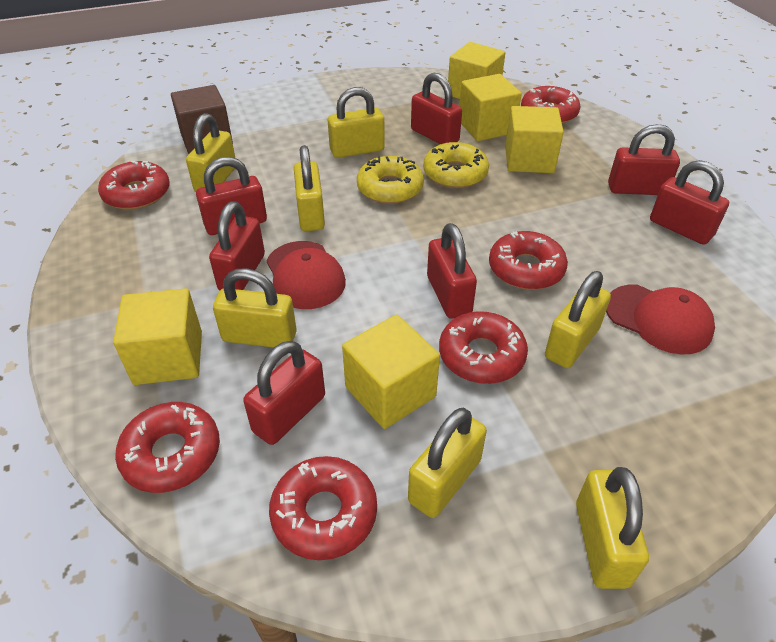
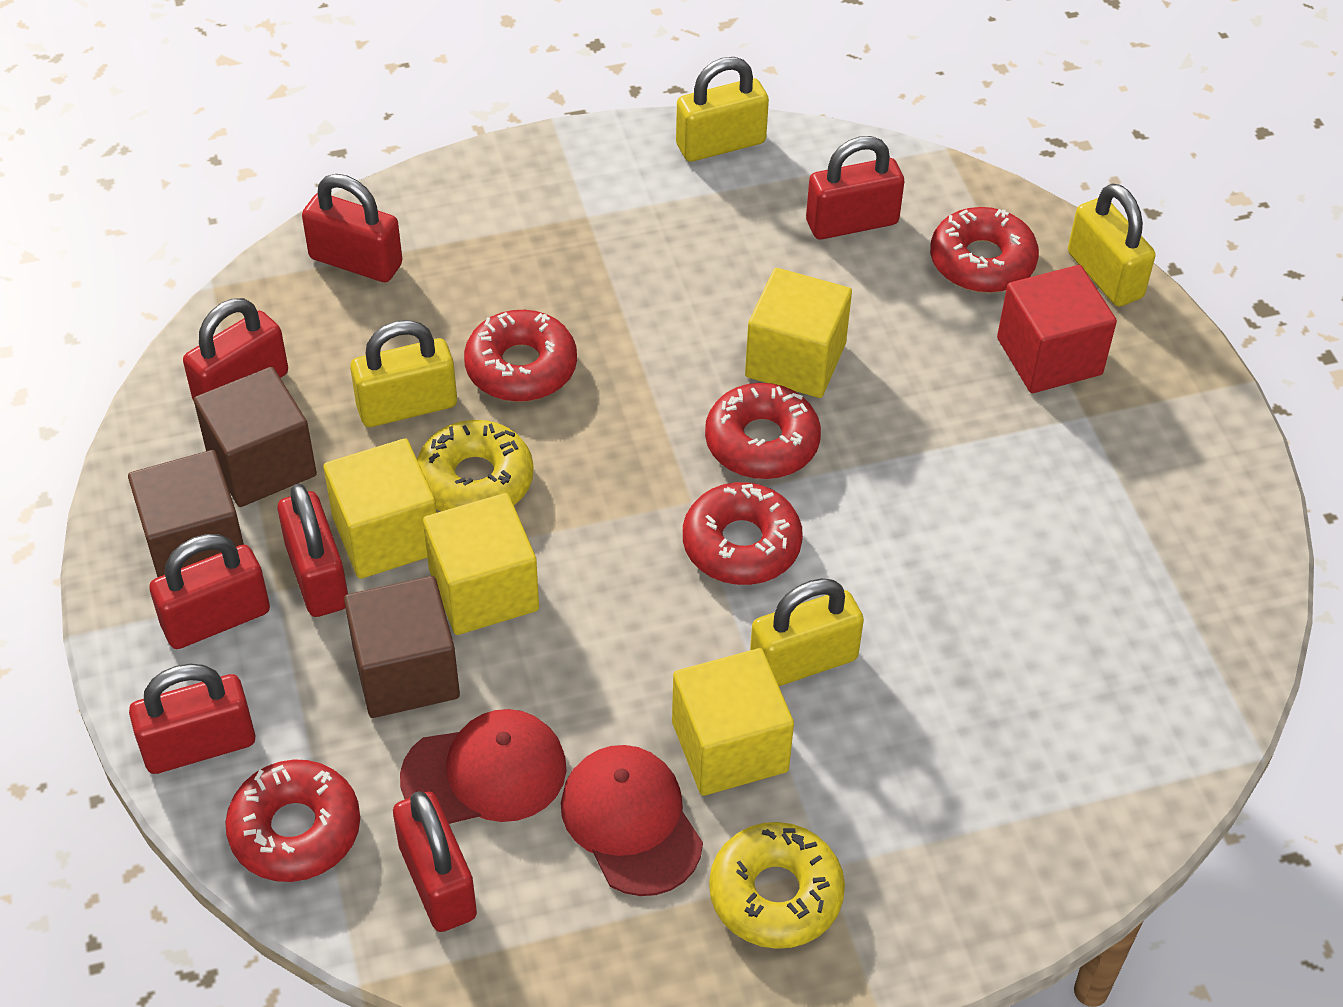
brown cube: [171,85,233,154] = 1 -> [128,450,244,577] [194,367,317,507] [344,576,460,718] = 3
red cube: none = 0 -> [997,265,1117,393] = 1
red donut: [98,161,170,210] [115,402,220,493] [269,456,377,560] [439,311,528,384] [489,231,568,290] [521,86,580,124] = 6 -> [225,760,360,882] [464,310,577,402] [683,482,803,585] [705,383,821,479] [930,207,1039,293] = 5
yellow cube: [113,288,202,385] [342,315,440,429] [448,42,505,99] [459,74,522,141] [505,106,564,173] = 5 -> [323,438,437,579] [423,493,539,635] [672,648,794,796] [745,268,852,398] = 4
yellow padlock: [186,113,235,192] [213,268,297,348] [294,145,325,231] [328,87,384,158] [408,408,487,518] [545,271,611,368] [576,467,649,589] = 7 -> [350,320,457,427] [676,57,769,162] [750,578,864,686] [1068,183,1156,307] = 4

